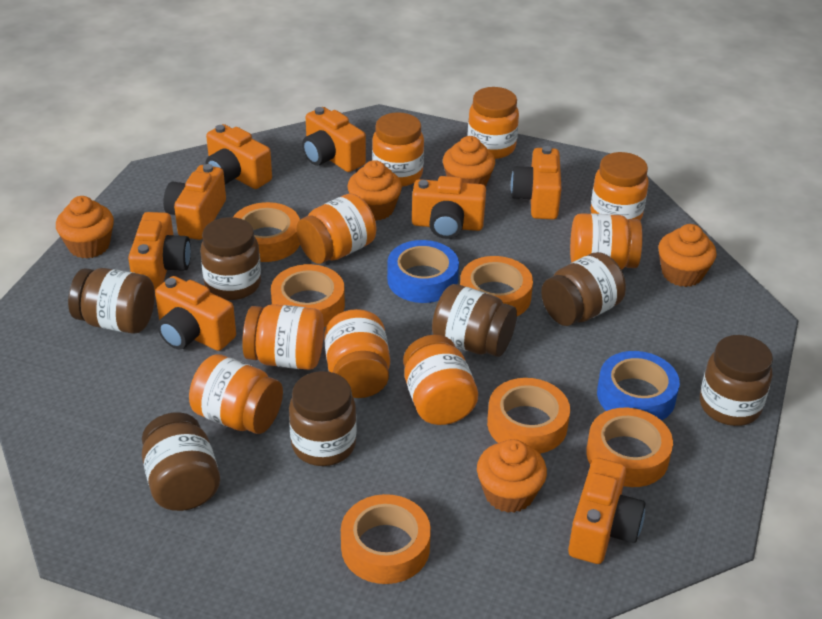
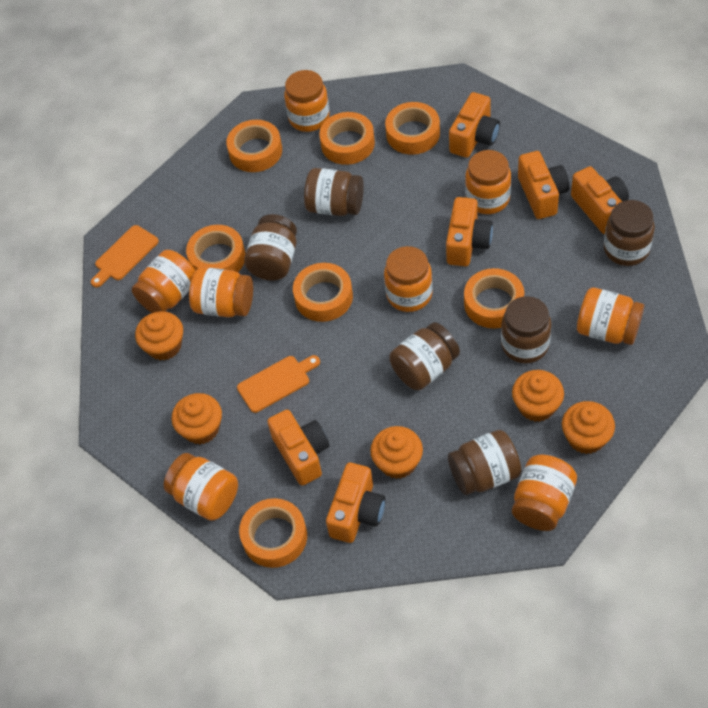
blue tape: [387,240,459,303] [597,351,680,421] = 2 -> none = 0
brown jar: [68,268,155,334] [142,412,220,511] [200,217,261,300] [289,371,357,466] [432,284,517,357] [541,252,626,326] [700,335,773,426] = 7 -> [244,214,297,281] [304,168,364,216] [389,322,460,390] [448,430,521,495] [501,296,551,363] [604,200,655,266] = 6
orange camera: [128,212,191,290] [155,276,236,351] [163,164,226,240] [206,124,272,189] [302,107,366,172] [412,176,486,239] [511,146,562,219] [568,458,646,564] = 8 -> [267,410,329,486] [326,462,386,543] [446,197,493,266] [449,92,500,158] [518,151,569,219] [571,166,629,234] = 6
orange cutting board: none = 0 -> [91,225,159,287] [237,355,320,413] = 2
orange jar: [189,354,283,434] [242,304,324,370] [296,194,376,264] [324,309,390,398] [372,112,424,187] [403,335,478,425] [467,87,519,159] [570,213,643,270] [590,152,649,220] = 9 -> [132,250,195,313] [164,453,238,521] [189,267,253,317] [284,70,330,132] [384,246,433,312] [465,150,511,214] [512,455,577,531] [577,288,644,345] = 8
orange tape: [233,202,300,262] [271,264,345,327] [341,494,431,584] [460,256,533,316] [487,378,570,454] [586,408,673,487] = 6 -> [186,225,246,272] [226,120,282,172] [239,498,307,568] [293,263,353,322] [319,112,375,165] [385,102,440,155] [464,268,524,329] = 7

